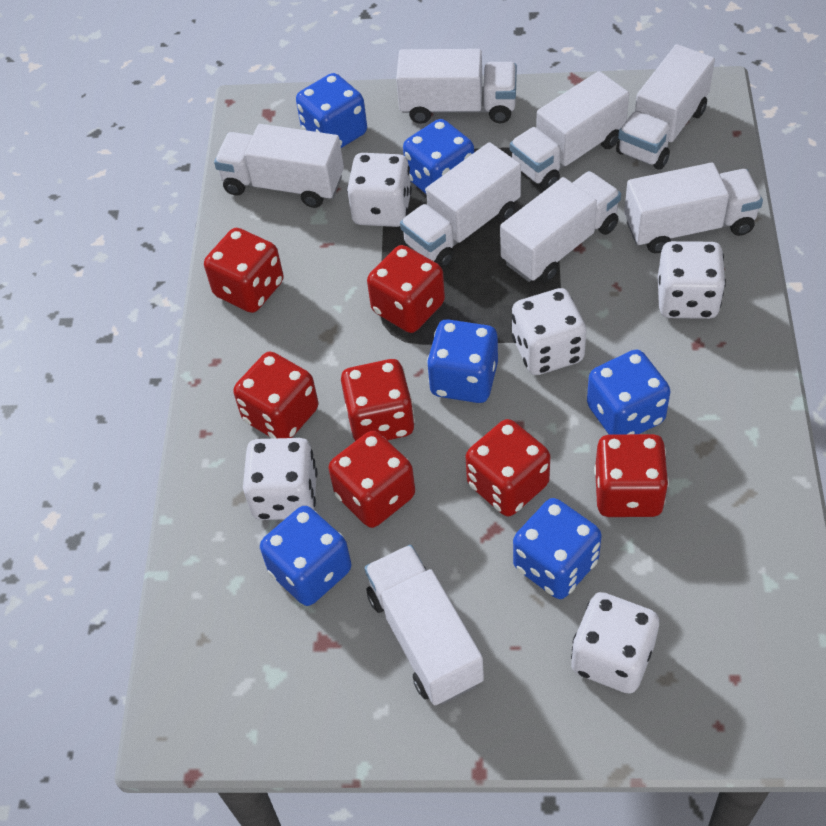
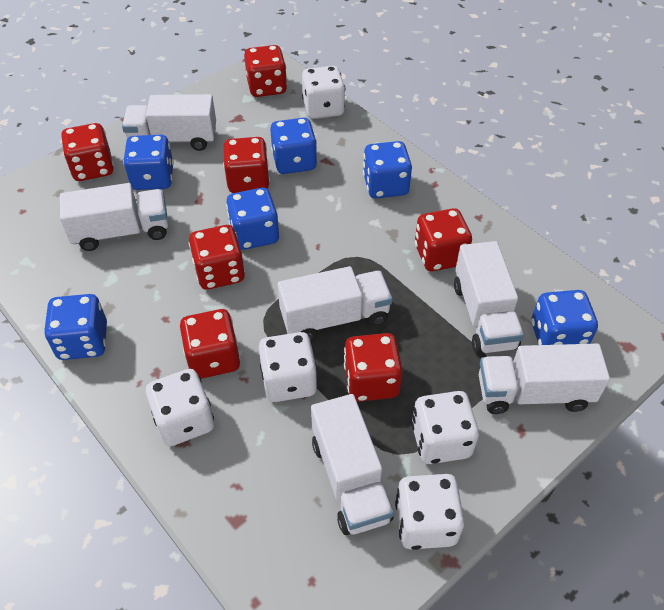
white truck: [214,124,344,208] [364,545,484,705] [396,49,517,124] [400,142,521,268] [500,171,621,283] [510,71,629,190] [616,44,715,170] [624,163,763,253] = 8 -> [60,183,168,251] [122,94,216,151] [278,266,392,340] [311,394,394,535] [454,241,524,354] [479,344,610,414] = 6

